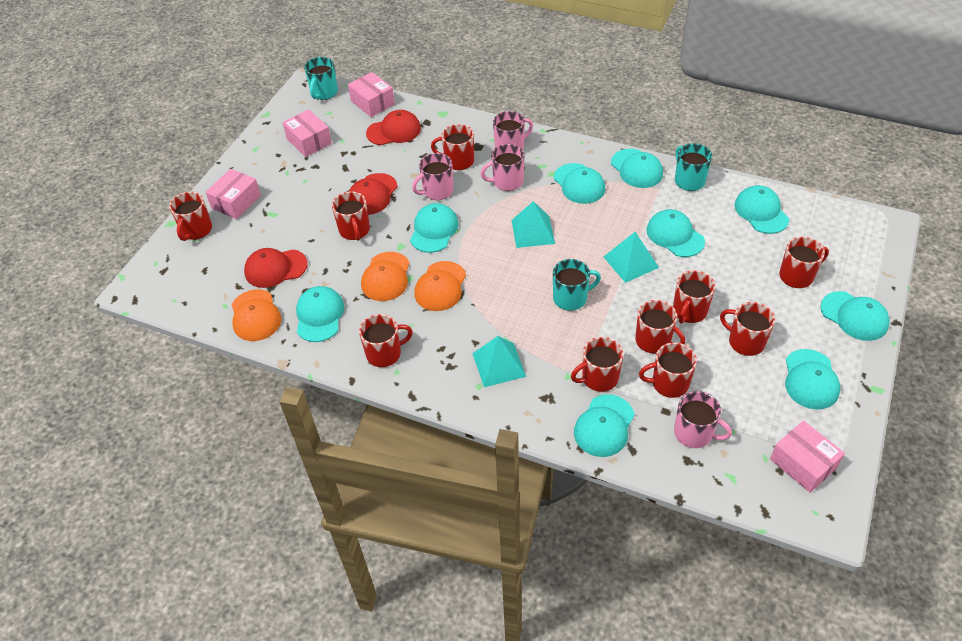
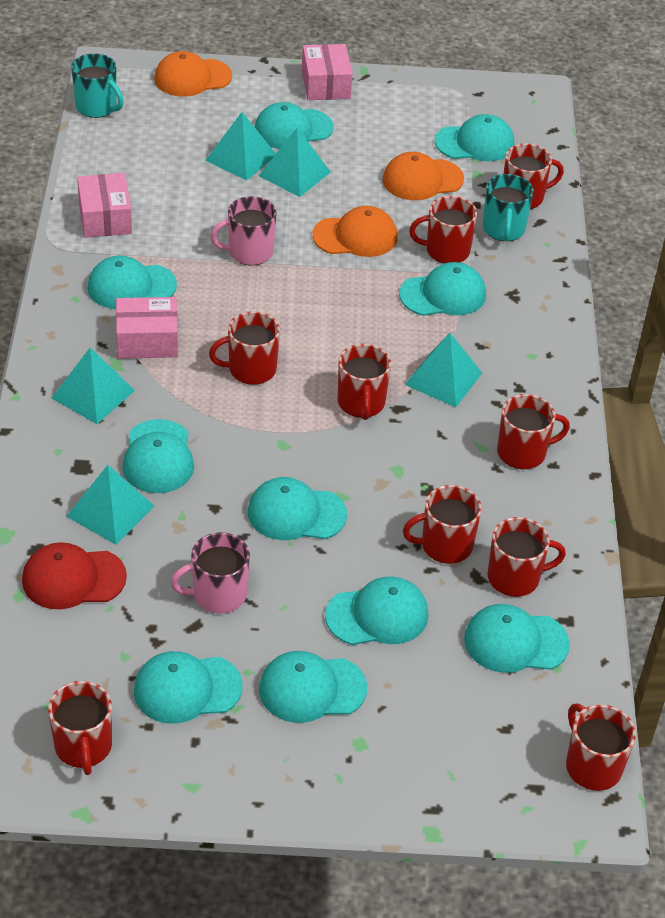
pink box: [205,169,261,219] [283,109,332,157] [348,72,395,117] [770,421,845,493] = 4 -> [77,173,132,238] [116,297,178,359] [302,44,352,100] = 3
pink mug: [412,153,453,200] [481,144,525,191] [493,111,533,150] [674,391,732,448] = 4 -> [171,532,250,614] [210,196,277,265] = 2
red cap: [244,248,308,288] [349,173,398,215] [366,110,421,145] = 3 -> [22,542,127,609] = 1
red mug: [169,192,212,241] [332,191,370,241] [359,314,413,367] [431,124,474,170] [571,337,624,392] [635,300,685,354] [639,343,697,398] [673,270,715,324] [720,302,775,356] [779,237,829,288] = 10 -> [48,681,112,775] [209,311,280,385] [338,344,391,420] [403,485,482,564] [409,196,477,263] [488,517,566,597] [497,394,570,469] [504,143,564,209] [566,703,636,791] = 9
turquoise cap: [296,286,344,342] [410,203,459,253] [554,163,605,204] [574,394,635,457] [611,149,663,188] [647,209,705,257] [734,185,789,234] [785,349,840,410] [820,291,890,341] = 9 -> [87,256,177,309] [122,419,194,493] [134,651,243,724] [248,477,347,540] [255,102,334,149] [259,651,367,723] [325,577,429,645] [399,262,486,316] [435,114,514,161] [464,604,570,673] = 10
turquoise mug: [304,57,338,100] [553,259,601,311] [675,143,712,191] = 3 -> [71,53,124,118] [483,174,534,241] = 2
turquoise pyramid: [472,336,526,387] [511,201,555,248] [604,232,659,283] = 3 -> [52,348,135,424] [66,465,154,545] [205,112,276,181] [259,128,331,197] [405,333,482,407] = 5

